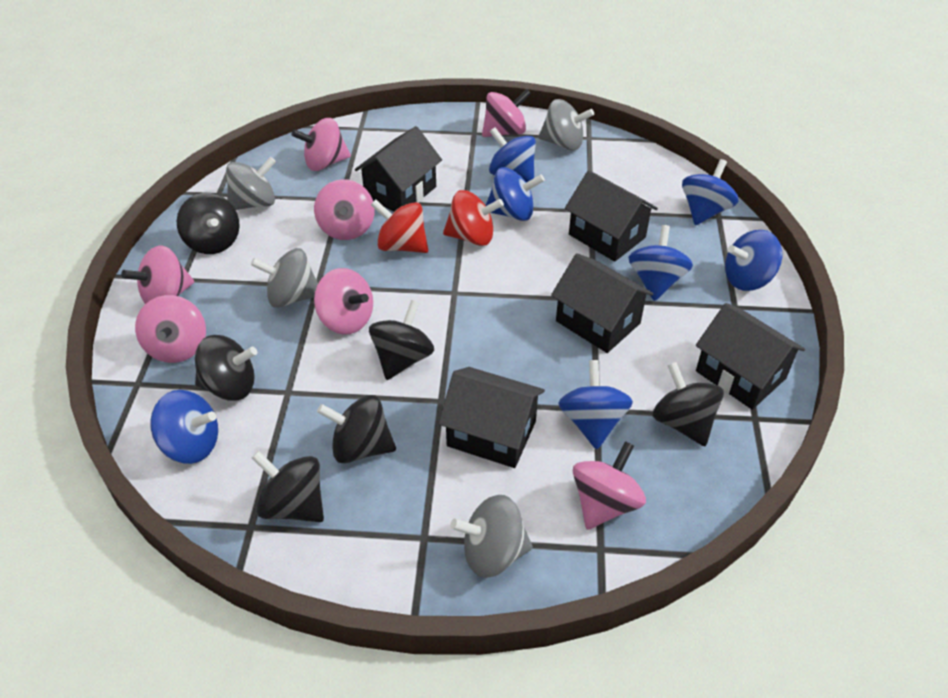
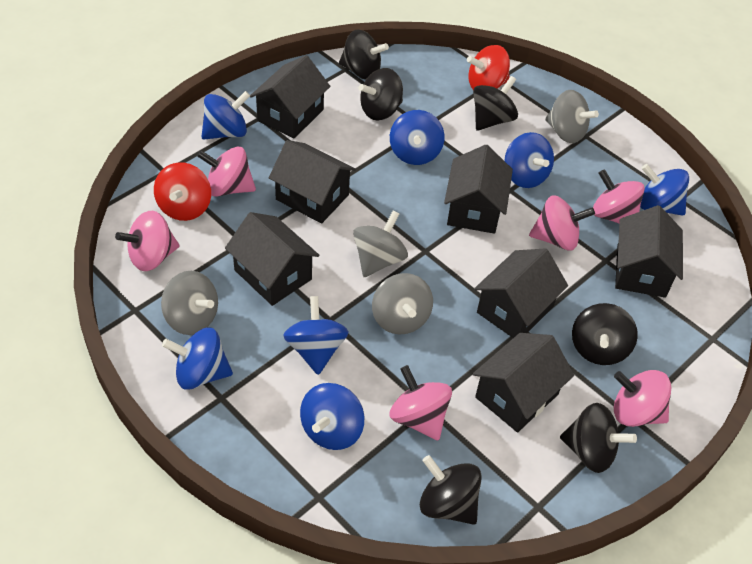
black house: [355,126,442,212] [438,367,545,468] [551,253,653,353] [565,170,658,262] [696,303,805,410] = 5 -> [225,212,319,306] [250,55,330,138] [269,140,356,224] [444,145,513,234] [473,333,574,432] [474,248,568,338] [615,205,683,298] = 7
pink spinning top: [121,245,194,304] [135,295,206,363] [292,118,351,171] [314,179,375,240] [314,268,373,335] [482,89,531,137] [573,441,646,530] = 7 -> [115,211,180,271] [197,147,256,197] [390,365,452,441] [529,195,595,250] [593,169,645,224] [614,370,672,427] = 6

